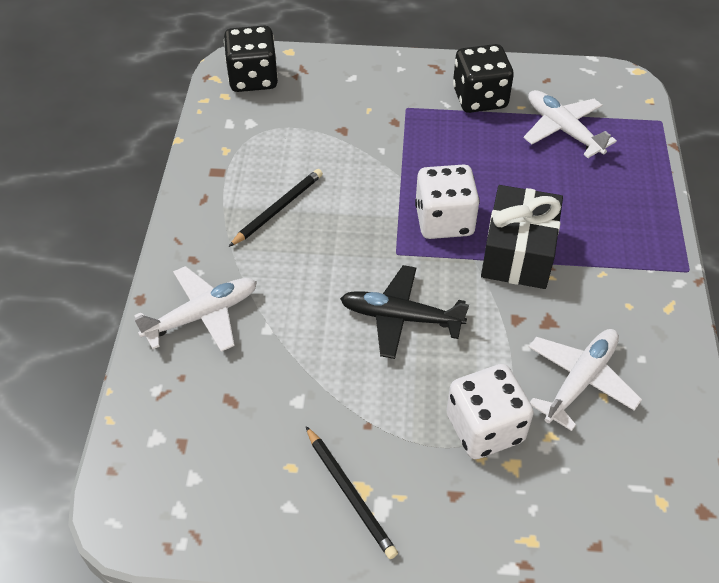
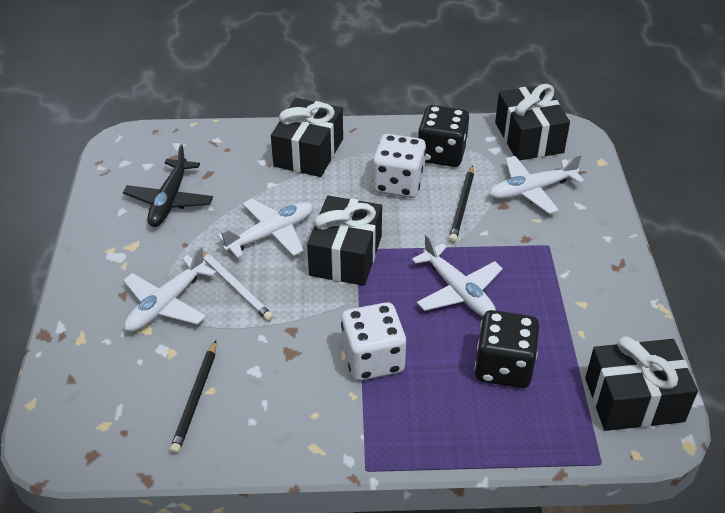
black gift: [481,185,563,289] = 1 -> [271,98,343,177] [307,196,382,286] [495,84,570,160] [585,336,698,431] = 4
white pencil: none = 0 -> [203,251,273,321] = 1
white plane: [133,266,257,352] [524,90,617,158] [529,329,642,431] = 3 -> [123,246,216,332] [217,199,313,258] [412,234,503,317] [489,154,584,214] = 4

